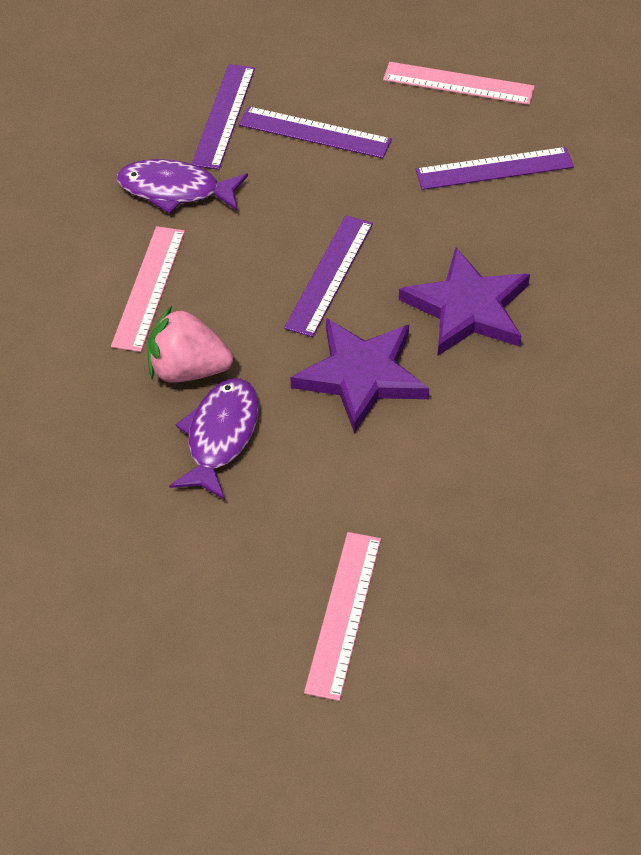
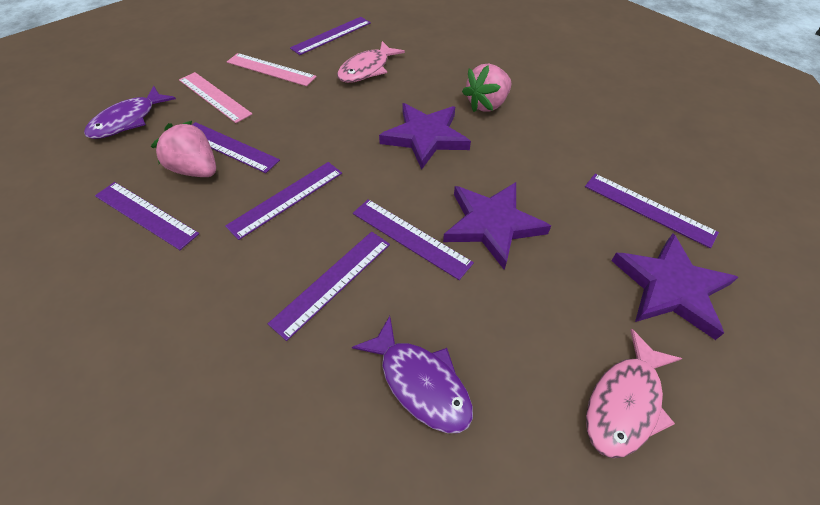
pink fish: none = 0 -> [337,41,405,83] [586,329,682,458] = 2
pink ruler: [111,226,185,352] [304,532,381,701] [383,62,535,105] = 3 -> [179,72,252,123] [227,53,317,86] = 2
pink strawberry: [148,306,233,383] = 1 -> [151,121,216,177] [462,64,511,112] = 2
purple ruler: [192,64,255,170] [238,106,392,158] [284,215,373,337] [415,147,574,190] = 4 -> [95,182,199,250] [192,122,280,173] [225,162,342,240] [268,232,390,341] [290,17,371,55] [353,199,474,280] [585,174,719,248] = 7
purple star: [290,318,429,433] [399,248,530,356] = 2 -> [379,103,471,170] [443,182,551,270] [611,233,738,340] = 3

